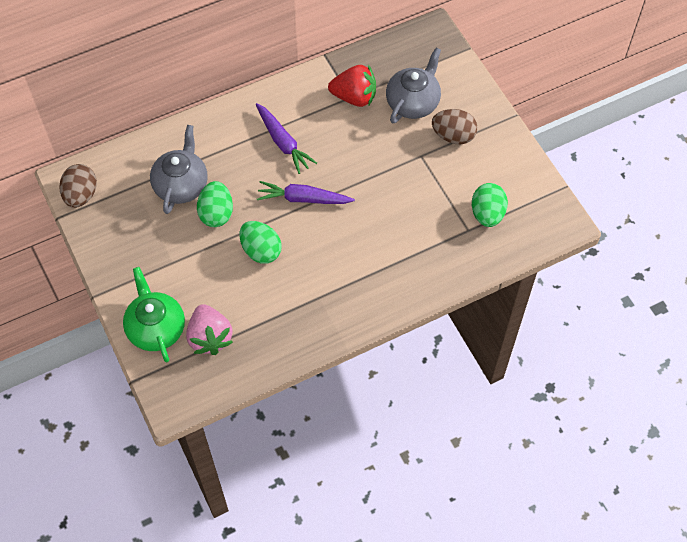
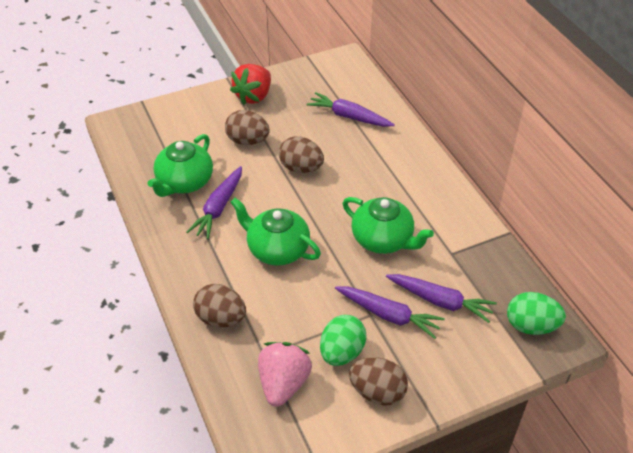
brown egg: [59,164,97,208] [432,109,478,144] = 2 -> [193,284,246,327] [225,110,270,145] [279,136,324,173] [349,357,408,406] = 4
green egg: [197,181,233,227] [239,221,282,264] [472,183,508,227] = 3 -> [320,315,367,366] [507,292,566,335] = 2
green teapot: [123,267,185,362] = 1 -> [147,134,213,197] [230,198,321,266] [343,197,434,254] = 3
grey teapot: [150,125,208,214] [386,48,441,124] = 2 -> none = 0
purple carrot: [256,103,317,174] [257,181,355,204] = 2 -> [187,166,242,239] [307,92,395,127] [335,286,445,339] [386,274,497,323] = 4

